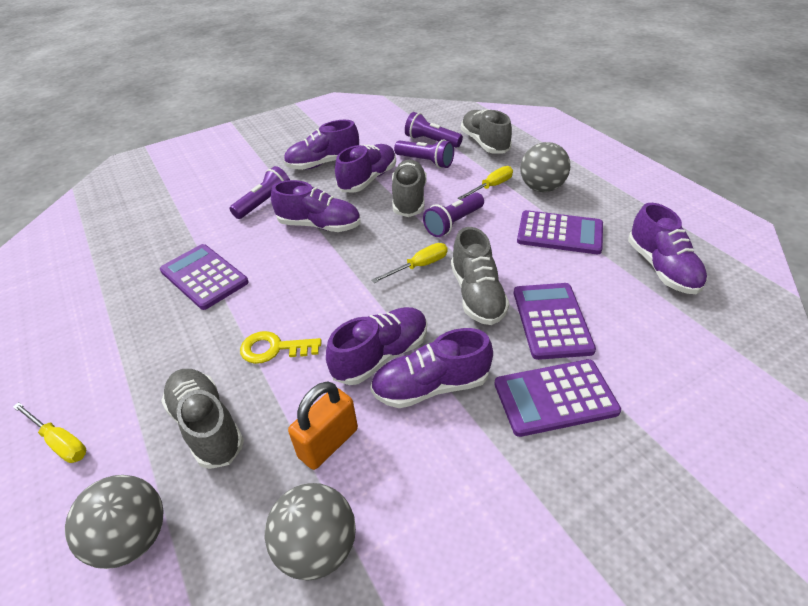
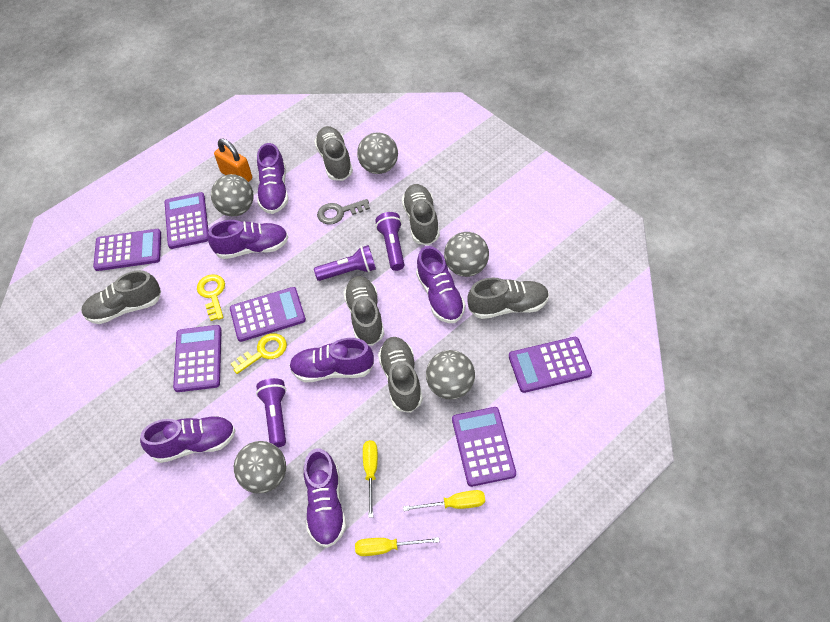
grey ball: [65,475,163,569] [265,483,356,581] [520,142,570,192] = 3 -> [211,174,253,216] [234,441,286,494] [357,132,398,174] [426,350,475,399] [444,232,489,277] = 5
grey key: none = 0 -> [317,199,370,225] = 1
grey shoe: [161,369,244,469] [392,160,426,217] [451,227,509,325] [461,109,512,154] = 4 -> [81,270,161,324] [314,126,353,181] [343,276,384,346] [378,337,423,413] [402,184,440,246] [468,278,549,319] = 6
purple calculator: [160,244,249,310] [494,359,621,437] [514,283,596,360] [517,210,603,254] = 4 -> [93,229,161,271] [165,192,209,249] [173,325,221,392] [230,287,306,342] [452,407,516,487] [509,337,592,393] = 6
purple flashlight: [230,166,290,219] [394,139,454,168] [405,112,463,148] [423,192,484,237] = 4 -> [256,378,286,447] [314,245,376,281] [375,212,405,271] = 3
yellow key: [240,331,322,364] = 1 -> [197,274,225,321] [230,333,287,374] = 2

